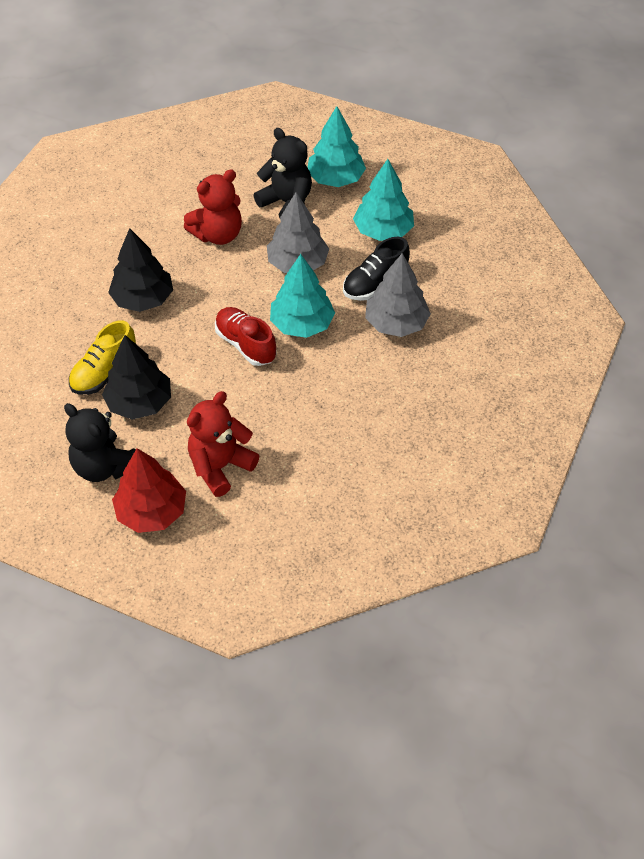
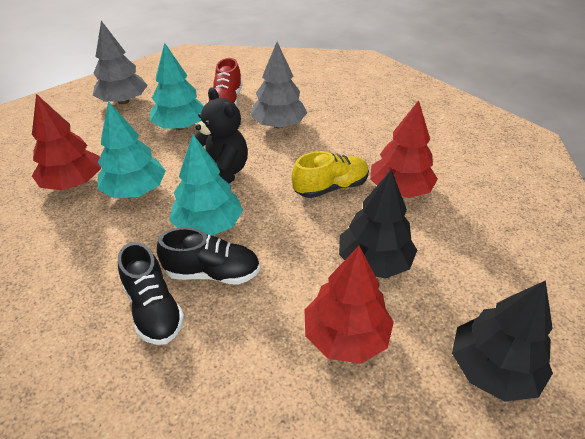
black shoe: [343,237,410,301] = 1 -> [118,242,185,345] [157,227,260,285] = 2
black teddy bear: [64,403,136,482] [254,128,312,218] = 2 -> [194,87,248,183] = 1
red teddy bear: [184,169,242,245] [187,391,259,497] = 2 -> none = 0
red tree: [112,448,186,533] = 1 -> [32,94,101,190] [304,246,394,364] [370,100,438,198] = 3

